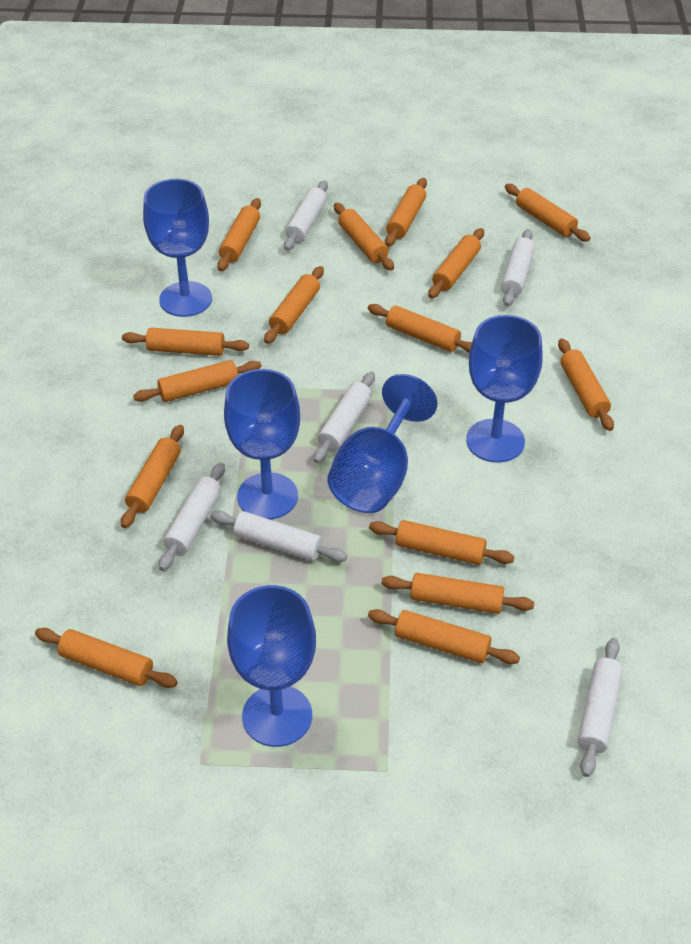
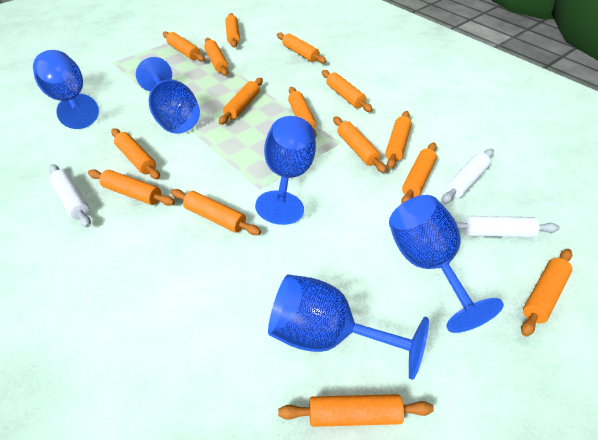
white rolling pin: [159,463,225,571] [210,511,347,562] [284,181,328,251] [314,371,375,463] [501,229,535,306] [578,638,623,777] = 6 -> [49,164,91,227] [441,149,494,204] [455,216,560,238] = 3

